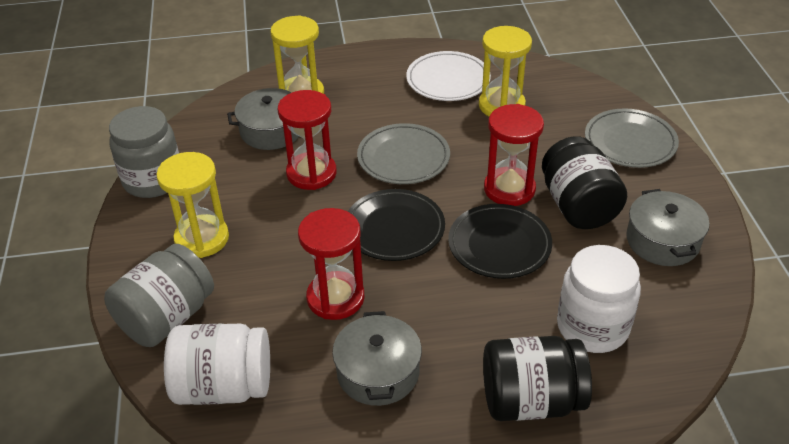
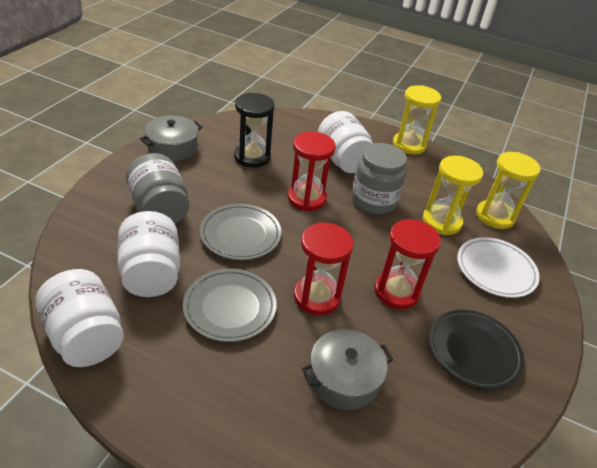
black hourglass: none = 0 -> [234,93,275,168] = 1
black jar: [483,336,592,421] [542,136,627,229] = 2 -> none = 0
black plate: [348,189,445,261] [448,204,552,279] = 2 -> [429,310,524,390] = 1
grey pot: [227,88,299,150] [332,311,422,406] [626,189,709,266] = 3 -> [140,115,202,161] [302,329,393,410] = 2
white jar: [164,324,270,405] [557,245,641,353] = 2 -> [36,269,124,367] [117,211,180,297] [318,111,373,173] = 3

